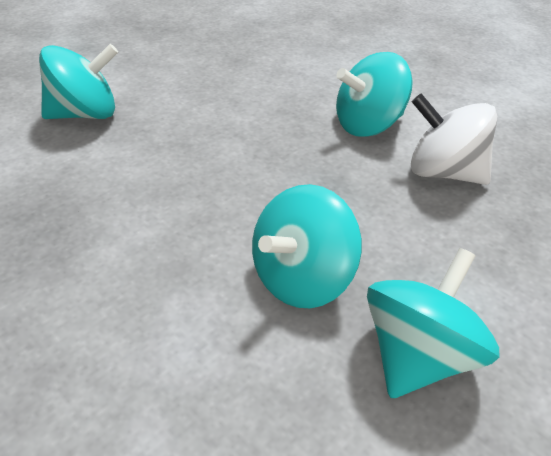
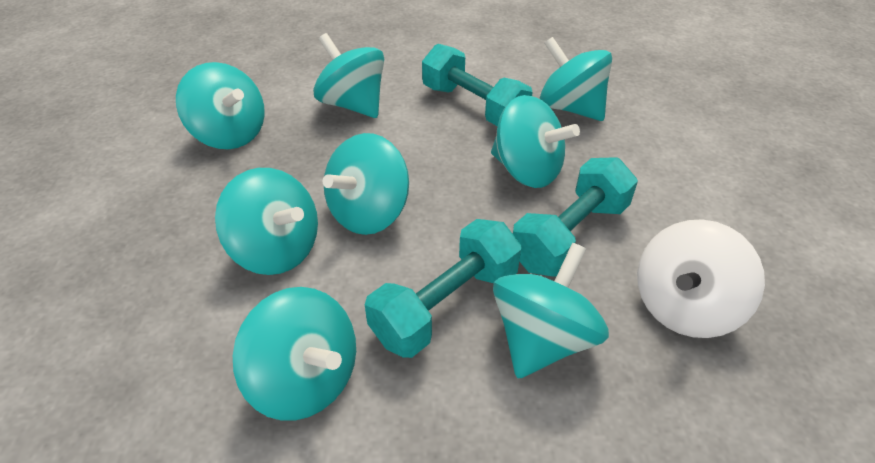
turquoise dumbbell: none = 0 -> [365,219,522,358] [422,44,533,127] [513,157,638,276] = 3
turquoise spinning top: [39,44,118,119] [252,184,362,308] [336,52,413,137] [367,248,499,398] = 4 -> [176,62,265,149] [215,168,318,275] [233,287,356,421] [313,33,384,118] [323,133,409,235] [491,95,580,188] [493,243,609,379] [540,37,612,121] = 8

